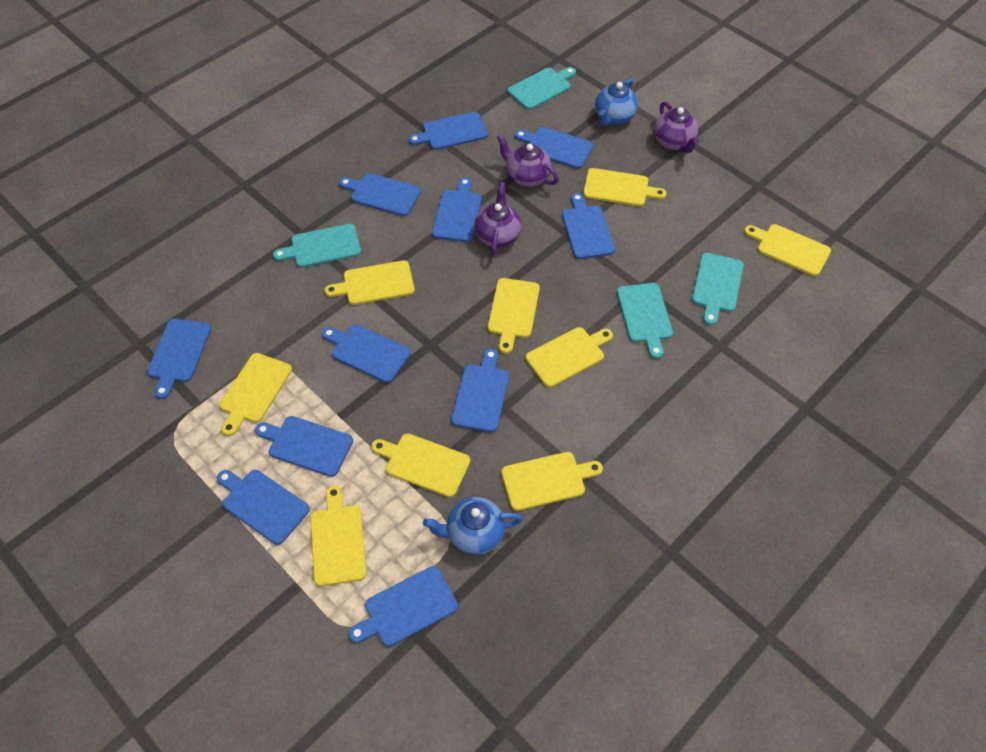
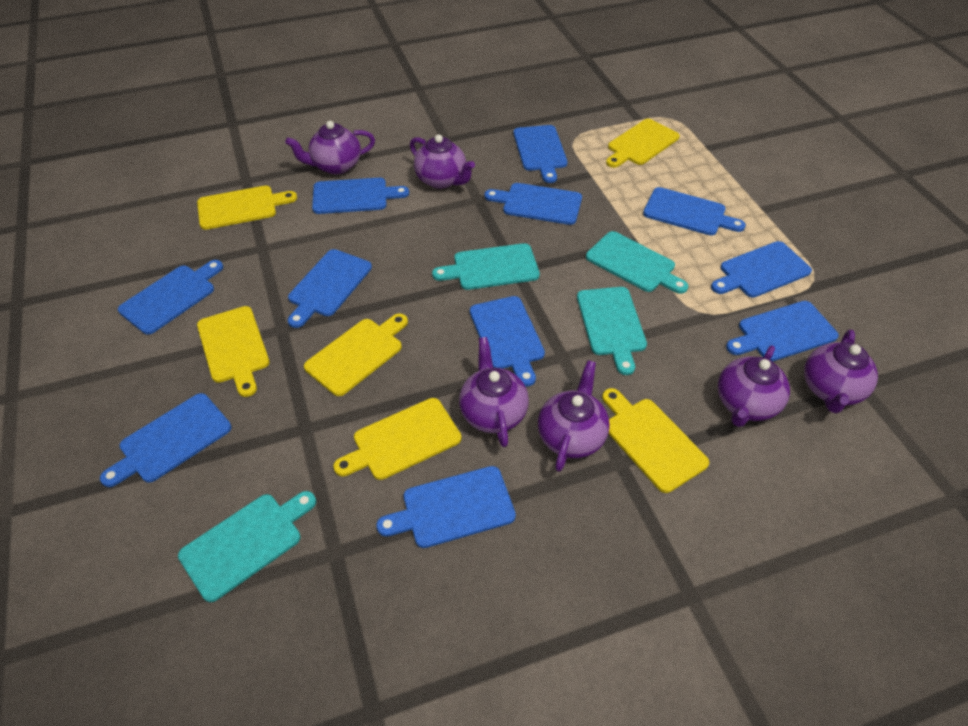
blue teapot: [423,497,523,555] [595,79,638,126] = 2 -> none = 0
purple teapot: [474,182,522,255] [497,134,559,187] [654,101,699,153] = 3 -> [285,121,375,174] [410,134,475,189] [459,337,529,447] [538,360,610,472] [718,346,790,427] [804,330,878,413] = 6
yellow cutting board: [219,353,292,436] [310,486,367,586] [324,260,415,305] [371,433,470,497] [488,278,540,354] [501,452,603,511] [525,327,613,388] [583,168,667,206] [744,224,831,276] = 9 -> [197,186,297,230] [197,306,270,397] [304,313,408,396] [333,398,461,480] [602,388,709,493] [606,119,680,168] = 6

